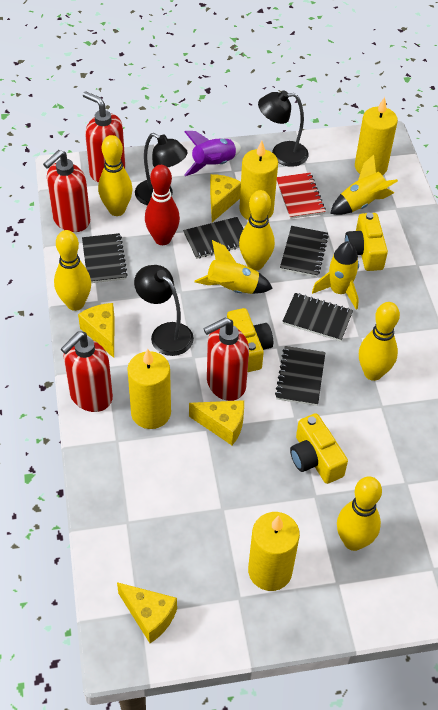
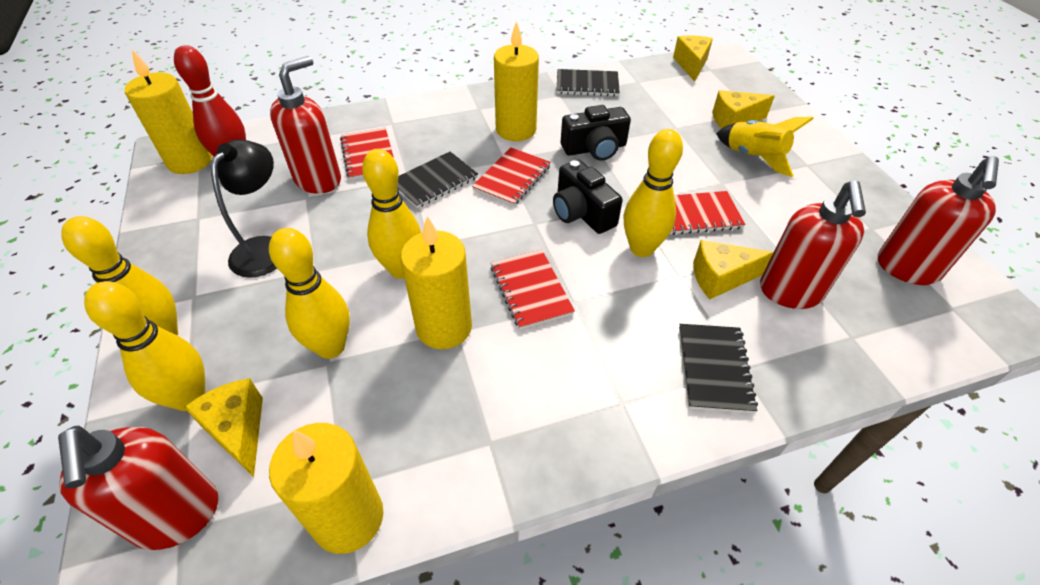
black camera: none = 0 -> [553,160,623,234] [561,105,631,161] = 2
black lamp: [134,265,194,356] [135,133,188,205] [258,90,309,167] = 3 -> [211,140,277,278] = 1
black notebook: [82,233,128,283] [183,217,244,259] [275,346,326,406] [280,226,329,277] [282,293,353,341] = 5 -> [397,151,478,208] [557,69,620,96] [679,324,758,413] = 3
purple rocket: [184,131,241,176] = 1 -> none = 0
red notebook: [277,173,326,219] = 1 -> [340,127,394,180] [472,148,551,206] [491,249,575,330] [670,191,745,235] = 4
yellow camera: [227,308,273,372] [290,413,348,484] [345,213,388,271] = 3 -> none = 0
yellow rocket: [195,240,273,294] [312,241,359,310] [330,155,398,215] = 3 -> [716,117,813,177] = 1

